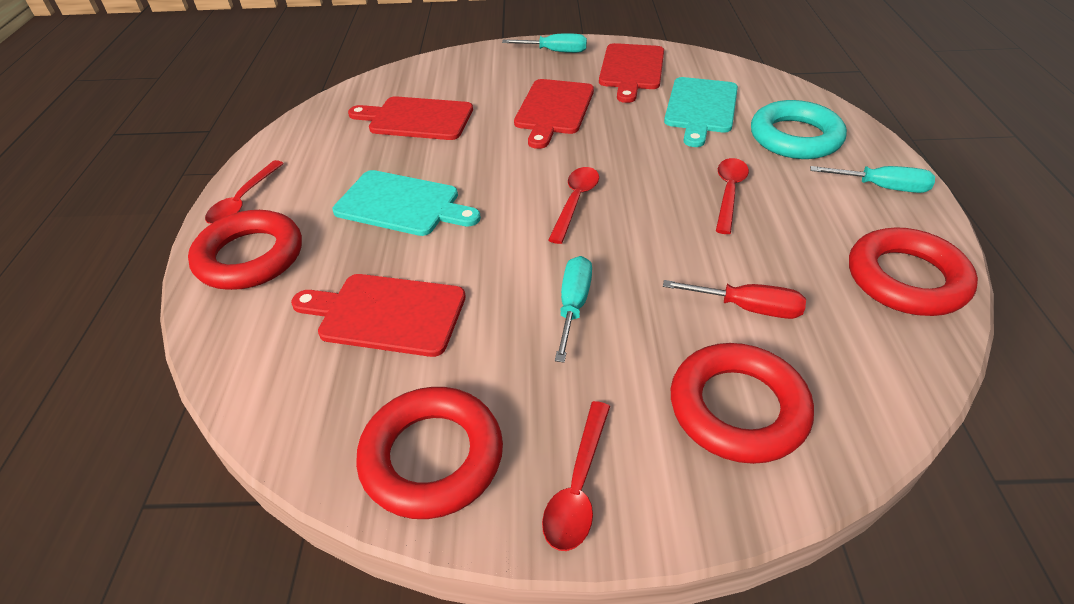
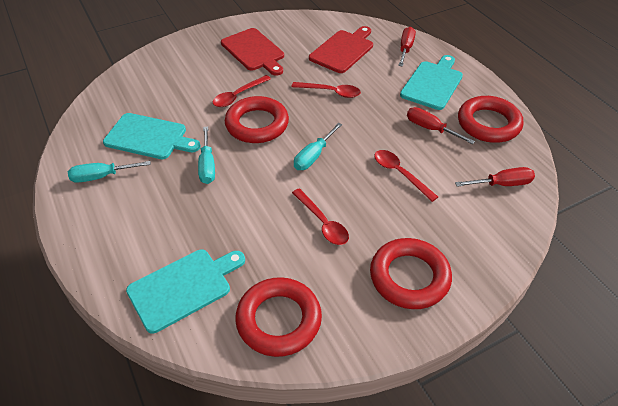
red cutting board: [291,274,466,357] [348,96,473,140] [514,79,594,149] [599,43,664,103] = 4 -> [221,28,284,76] [309,26,373,73] = 2
red screwdriver: [663,280,806,319] = 1 -> [398,27,416,67] [407,107,475,144] [455,167,535,187] = 3
turquoise cutting board: [332,170,481,236] [664,77,738,147] = 2 -> [103,113,201,159] [126,249,245,333] [400,55,463,110] = 3
turquoise ring: [751,100,847,159] = 1 -> none = 0

